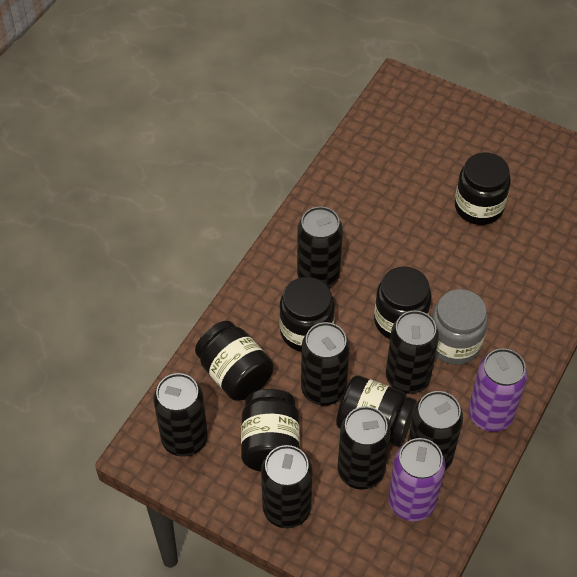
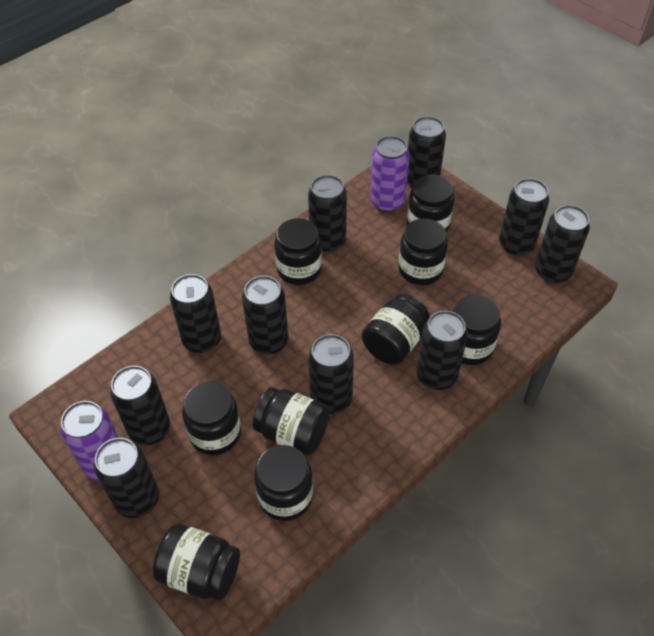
black can: [154,373,208,457] [261,445,313,528] [297,206,343,287] [301,322,350,406] [337,406,391,490] [386,310,439,394] [408,391,463,470] = 7 -> [94,438,159,518] [110,366,170,446] [170,274,221,353] [242,276,289,355] [308,175,347,252] [308,334,354,414] [407,116,446,188] [417,311,468,390] [499,178,549,256] [535,205,590,284] = 10
black jar: [195,321,274,401] [241,389,300,472] [279,277,335,352] [336,375,417,447] [374,267,431,339] [455,153,511,225] = 6 -> [153,524,240,601] [182,382,241,455] [253,387,330,455] [254,445,313,521] [274,218,322,285] [362,294,430,365] [398,219,448,285] [407,175,454,233] [452,295,501,365] = 9
grey jar: [432,289,488,365] = 1 -> none = 0

